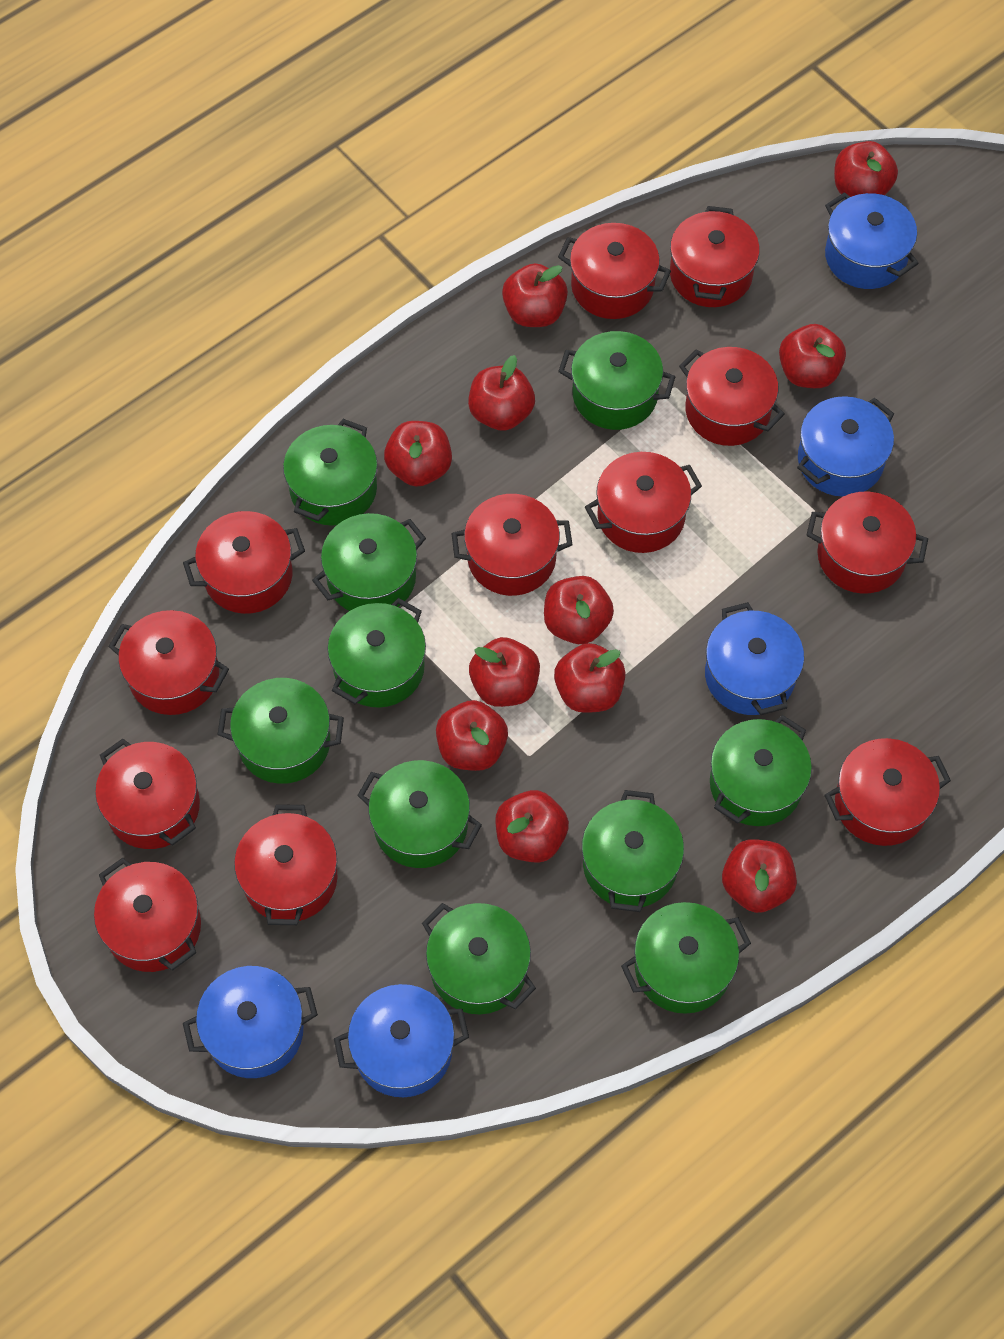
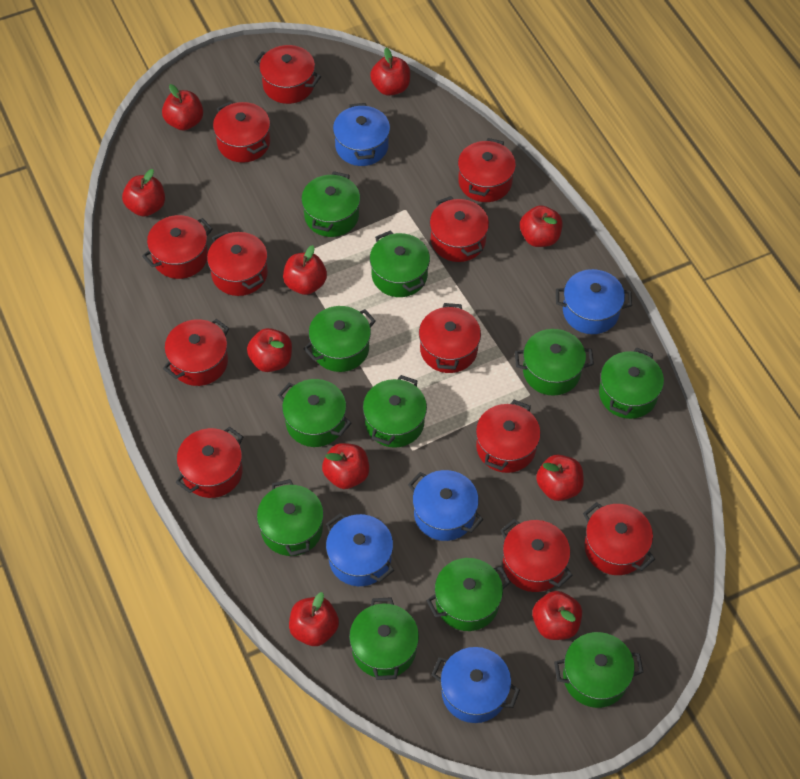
green pot: [217,678,344,784] [283,419,378,526] [312,513,426,611] [328,598,426,708] [357,760,482,868] [422,903,536,1014] [558,331,675,430] [582,790,684,912] [621,902,751,1014] [710,715,812,826] = 10 -> [257,479,324,556] [278,379,352,447] [301,171,360,237] [303,306,376,372] [349,597,419,680] [363,375,427,448] [370,230,430,297] [426,558,511,631] [515,329,594,396] [554,632,643,708] [599,347,664,419] = 11
red apple: [384,421,452,487] [436,700,508,771] [468,355,535,431] [469,637,540,707] [495,790,569,863] [502,263,568,327] [544,576,614,644] [554,643,626,713] [722,839,797,913] [779,324,846,388] [834,141,898,197] = 11 -> [122,169,165,217] [162,84,203,130] [247,328,292,372] [283,245,327,295] [289,592,339,646] [322,443,369,489] [370,48,410,96] [520,205,562,247] [532,591,582,640] [536,455,584,501] = 10

